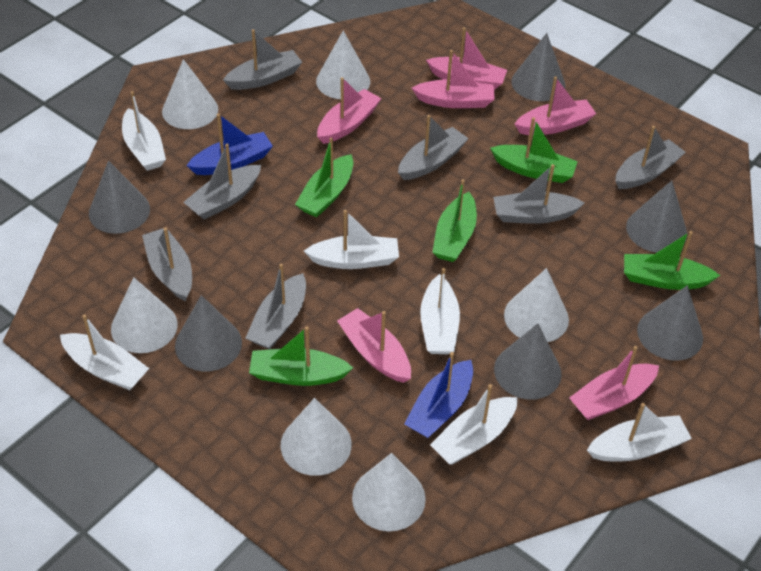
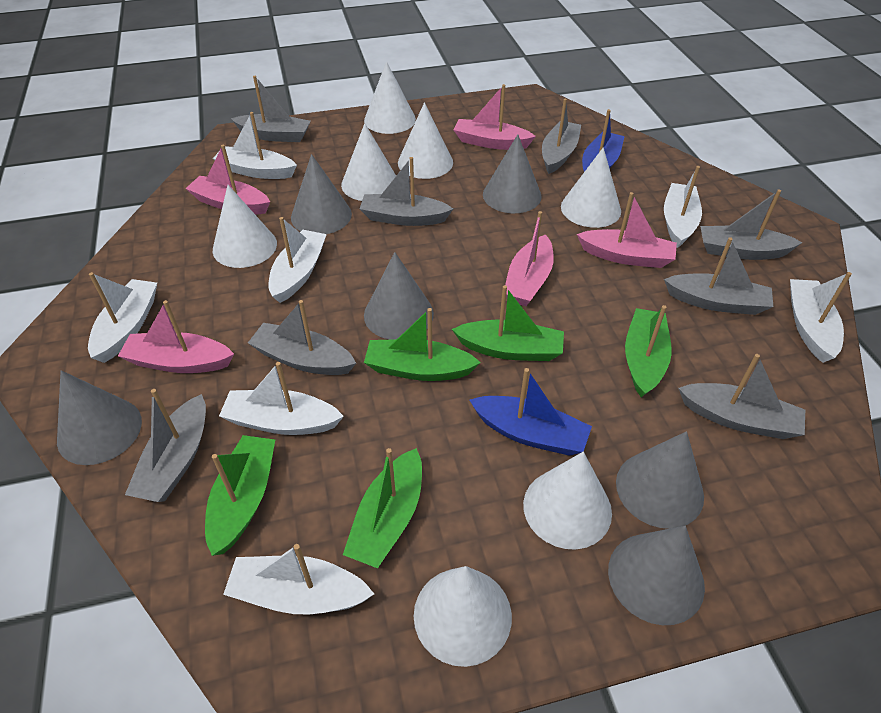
grey boat: [142,228,192,301] [183,144,261,220] [223,29,302,90] [246,264,306,349] [398,115,469,180] [493,164,585,224] [615,126,686,189] = 7 -> [125,389,206,502] [231,76,311,142] [248,300,356,375] [360,157,453,226] [542,99,581,174] [664,237,773,315] [678,354,805,439] [700,190,803,260] = 8
pink boat: [317,77,382,144] [337,308,411,383] [412,50,495,108] [426,27,507,90] [515,76,596,135] [569,346,659,420] = 6 -> [118,300,234,373] [185,145,270,214] [453,84,536,150] [505,211,554,306] [577,192,677,268] = 5
white boat: [60,314,149,390] [122,91,166,171] [304,210,399,269] [420,268,460,354] [430,384,518,465] [587,403,692,461] = 6 -> [88,272,157,363] [213,112,297,179] [219,362,344,435] [223,544,374,614] [268,217,327,303] [664,166,702,248] [790,272,852,363] = 7
white cone: [111,277,178,353] [162,59,218,129] [281,398,352,476] [316,31,370,99] [352,453,426,531] [504,268,569,342] = 6 -> [213,185,277,268] [341,123,396,201] [364,61,416,134] [398,102,453,179] [414,566,512,667] [523,452,612,549] [561,147,621,228] = 7

